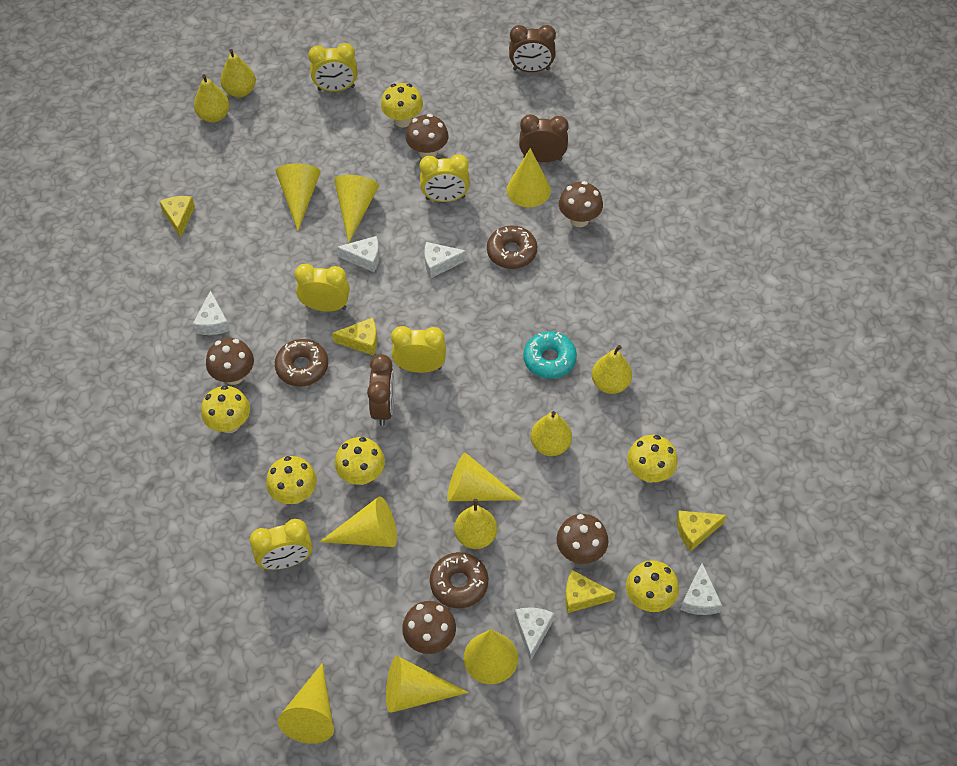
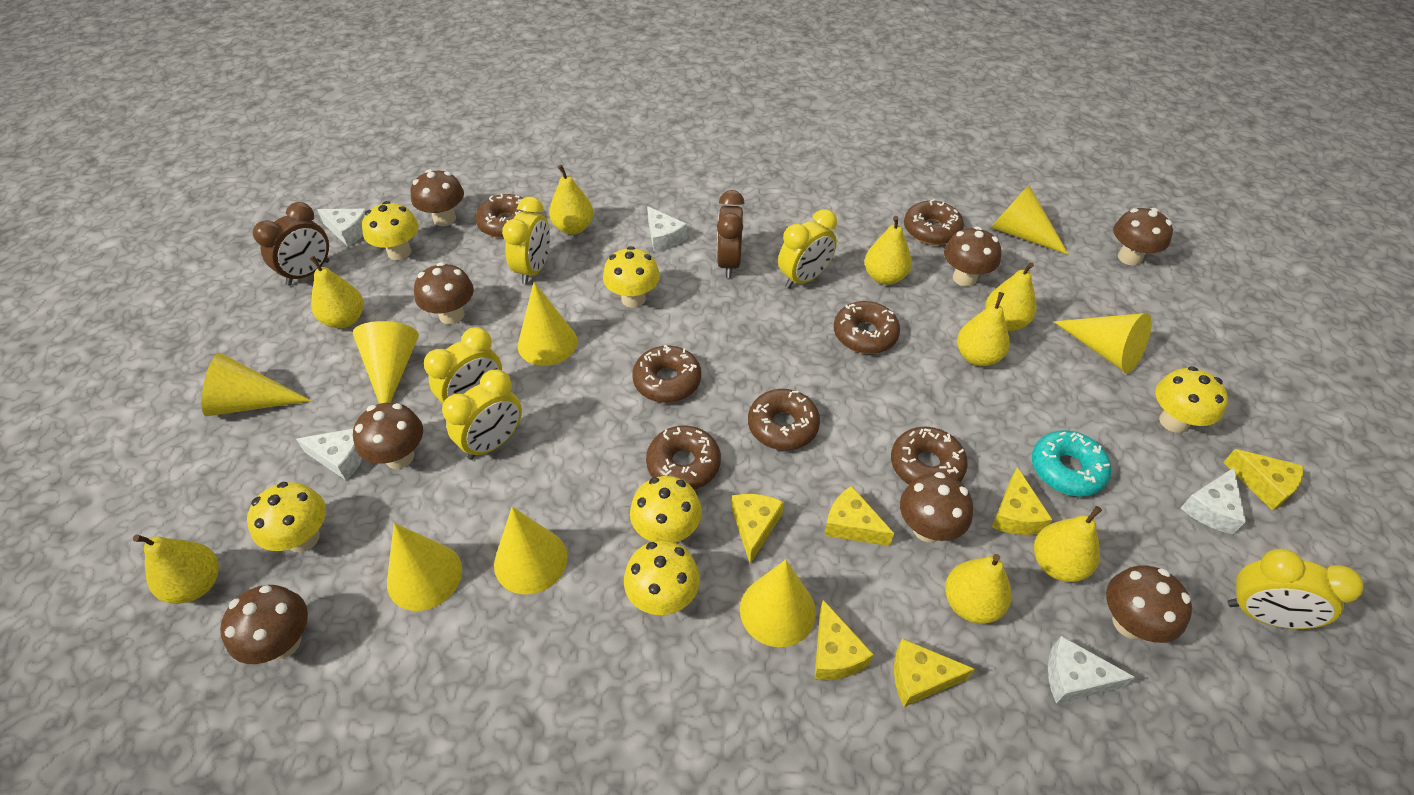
brown clock: [367,354,395,426] [509,25,556,72] [519,114,569,162] = 3 -> [253,202,329,286] [717,190,745,278] = 2
brown donut: [275,339,328,387] [430,552,488,608] [487,225,537,269] = 3 -> [475,194,534,238] [632,345,701,403] [646,426,721,490] [748,389,820,450] [834,301,900,354] [891,427,968,485] [904,199,964,245] = 7
brown mushroom: [206,338,254,385] [402,601,456,654] [406,114,449,158] [556,514,609,564] [559,181,603,227] = 5 -> [220,585,308,664] [353,402,423,469] [411,169,464,226] [414,262,474,324] [900,472,973,542] [944,226,1001,287] [1106,565,1192,643] [1113,208,1173,266] = 8
yellow cheese: [159,196,195,238] [332,317,377,356] [565,570,615,613] [677,511,727,551] = 4 -> [731,494,784,564] [815,600,874,680] [824,486,894,546] [894,638,975,707] [992,467,1052,535] [1223,449,1303,511] = 6
yellow pear: [194,74,230,123] [220,49,256,97] [454,499,497,549] [531,411,572,456] [592,345,632,394] = 5 -> [133,534,219,604] [309,256,364,328] [549,165,594,234] [864,216,912,285] [945,554,1012,624] [957,292,1010,366] [985,262,1037,331] [1034,506,1102,582] = 8

